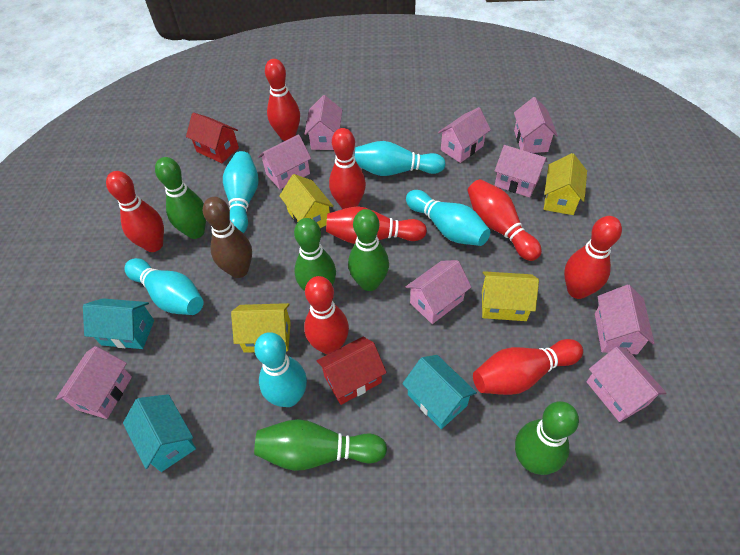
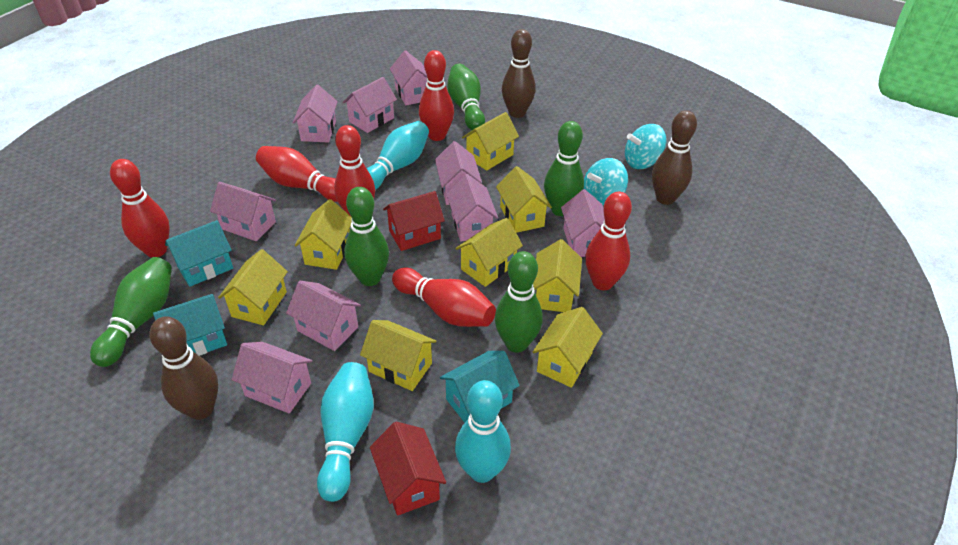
brown bowling pin: [203,197,252,278] = 1 -> [149,316,218,420] [502,29,536,118] [652,110,697,205] = 3
red bowling pin: [106,171,164,252] [265,59,300,141] [304,276,349,355] [326,206,427,244] [329,128,366,209] [468,179,542,261] [473,339,583,395] [564,216,622,299] = 8 -> [110,159,170,257] [256,146,338,202] [334,125,375,216] [392,268,496,327] [419,50,454,141] [585,192,632,290] = 6
turquoise bowling pin: [124,258,204,315] [223,151,259,233] [254,332,307,407] [354,141,446,176] [406,190,490,246] = 5 -> [317,362,374,502] [367,121,429,190] [455,380,511,483] = 3
turquoise spinning top: none = 0 -> [584,158,628,206] [625,124,667,169] = 2
yellow house: [231,303,291,353] [279,174,334,228] [482,271,539,321] [544,153,587,215] = 4 -> [218,249,288,325] [295,199,352,270] [360,320,437,391] [455,218,523,287] [462,112,519,171] [496,166,552,233] [533,239,582,312] [533,307,603,388] = 8

